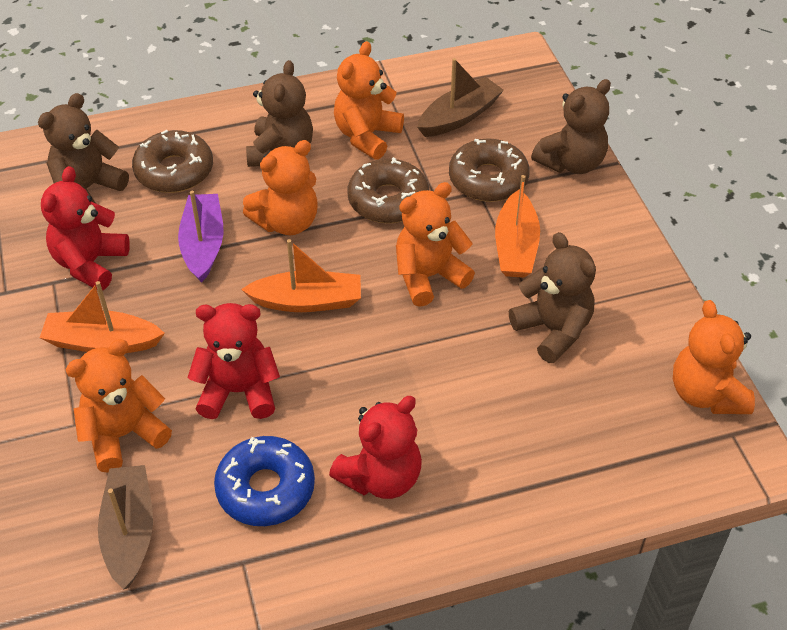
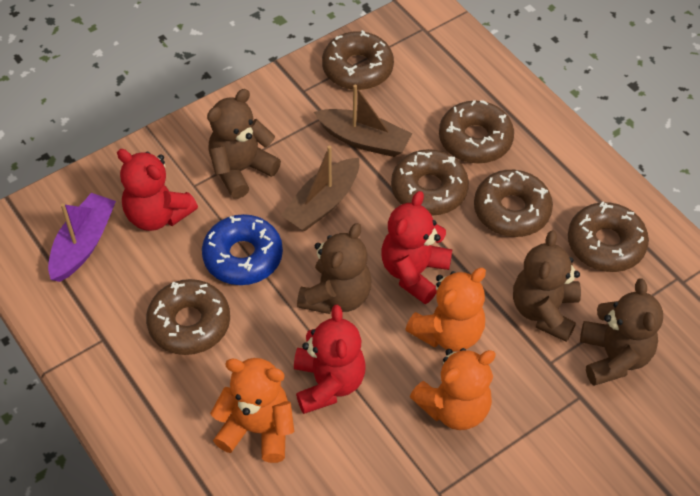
brown donut: [132,130,213,193] [348,157,429,223] [449,138,530,202] = 3 -> [146,279,230,355] [322,30,394,90] [391,149,469,216] [439,100,514,164] [474,170,553,237] [568,201,649,272] = 6
orange boat: [40,281,165,353] [241,239,361,312] [495,175,540,278] = 3 -> none = 0
orange teddy bear: [65,339,172,473] [243,140,318,235] [334,41,404,160] [396,182,475,307] [673,300,755,414] = 5 -> [210,358,294,463] [405,268,486,351] [410,348,496,430] = 3

